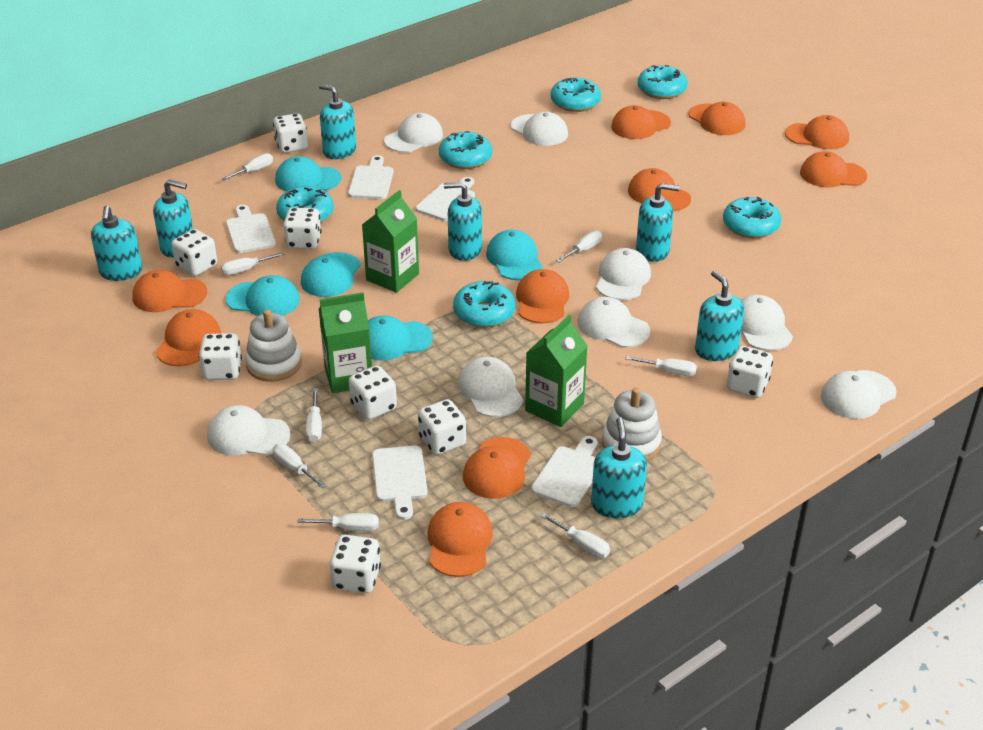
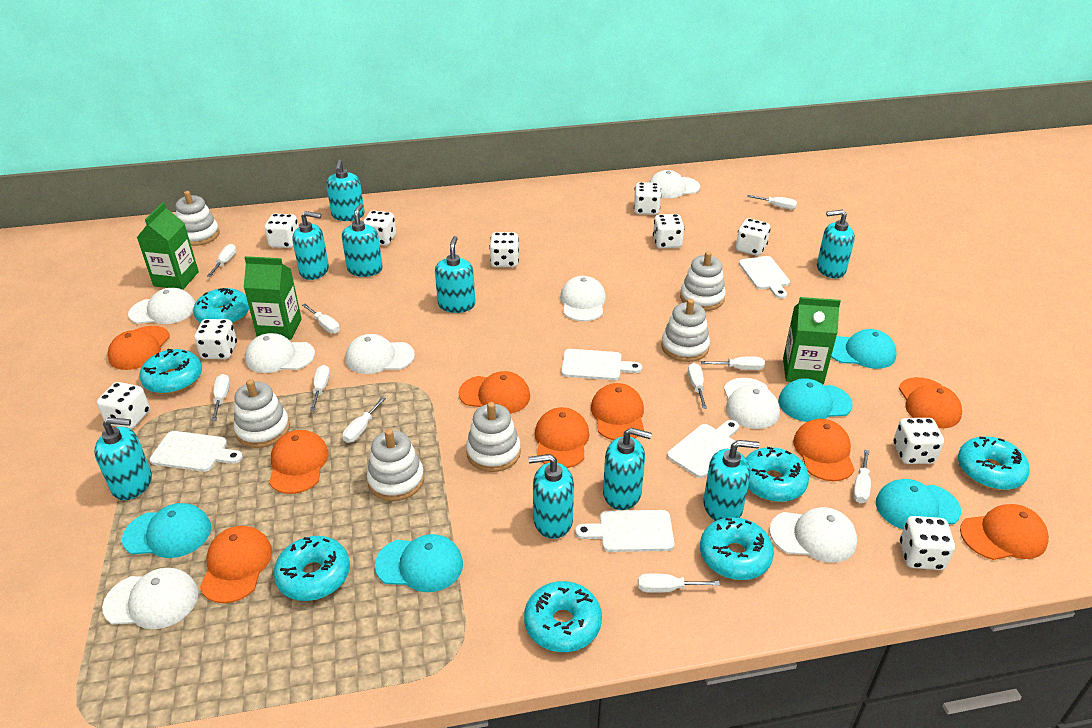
orange cap: [132,270,207,312] [156,309,221,366] [427,502,493,577] [463,437,531,499] [516,269,569,323] [611,105,671,139] [628,168,691,211] [688,102,745,135] [785,115,849,149] [800,151,867,187] = 10 -> [107,326,170,370] [200,526,272,603] [269,430,329,494] [459,371,530,414] [535,407,589,468] [591,383,644,440] [793,419,855,481] [899,377,962,428] [960,504,1049,560] = 9
turquoise donut: [276,186,333,223] [439,131,492,169] [453,281,515,328] [551,78,601,112] [638,65,687,99] [723,197,781,238] = 6 -> [140,349,202,394] [193,288,249,324] [274,536,350,601] [524,581,602,652] [700,517,774,580] [746,447,809,502] [958,436,1030,490] = 7
turquoise soap dispenser: [91,205,142,281] [153,179,193,258] [319,84,356,159] [444,182,482,261] [591,417,647,518] [636,183,679,262] [695,270,744,361] = 7 -> [94,417,152,500] [292,211,329,280] [326,160,365,221] [342,203,383,277] [435,236,475,313] [528,454,574,539] [603,428,652,510] [703,440,760,521] [817,210,855,278] = 9
white dice: [171,229,217,276] [199,333,242,380] [273,113,308,153] [283,207,321,249] [330,535,381,593] [349,365,397,420] [418,399,466,455] [727,346,773,398] = 8 -> [97,382,150,429] [194,319,237,359] [265,214,298,248] [363,210,396,246] [489,232,519,267] [634,182,661,215] [653,214,685,248] [736,218,770,256] [894,418,944,464] [900,516,955,570] = 10
white screwdriver: [221,252,285,275] [222,153,273,180] [272,444,326,488] [297,513,379,531] [306,388,322,442] [541,513,610,558] [556,231,602,262] [625,356,697,376] = 8 -> [207,244,236,277] [211,374,230,421] [302,304,340,333] [310,365,330,411] [342,397,386,443] [638,573,720,593] [688,363,707,409] [701,356,765,370] [747,195,797,209] [853,450,871,503] = 10
white stacking toy: [245,309,301,382] [602,387,662,461] = 2 -> [176,191,220,246] [234,379,290,448] [367,429,424,501] [466,402,521,472] [661,299,710,362] [680,251,726,311] = 6

